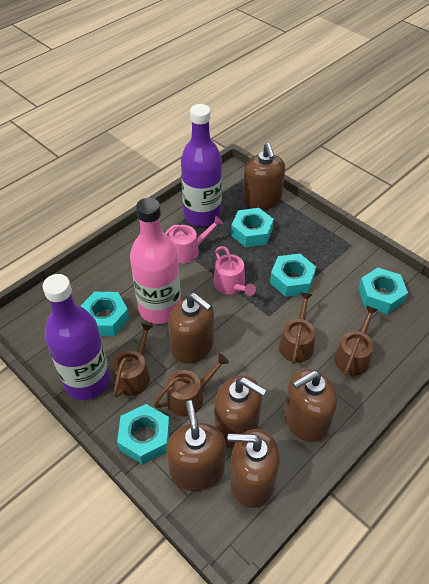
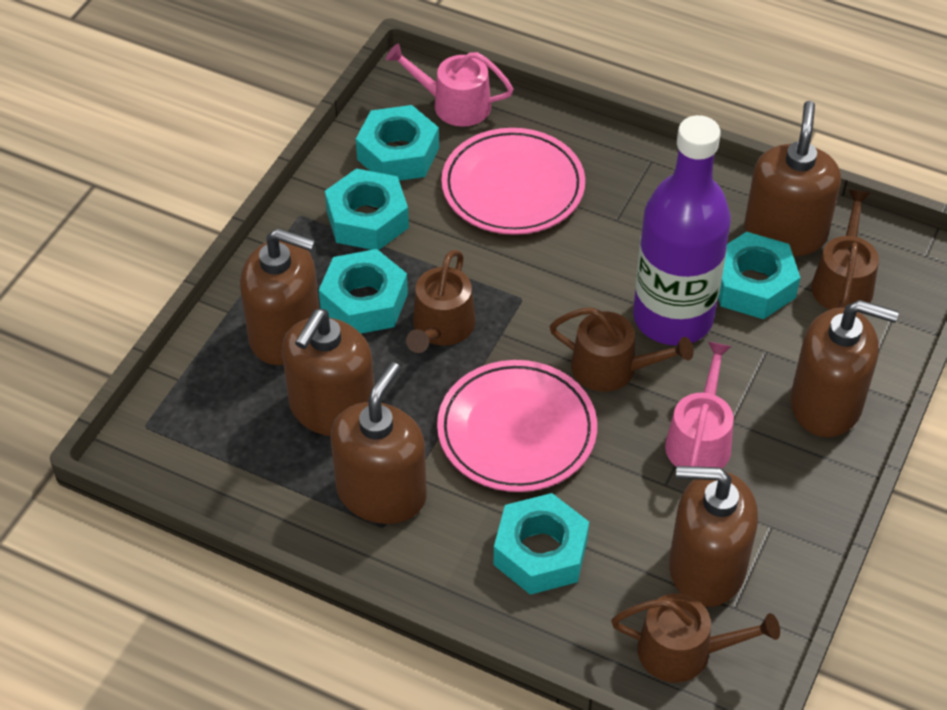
pink bottle: [130,198,181,324] = 1 -> none = 0
pink plate: none = 0 -> [437,360,597,492] [441,128,585,235] = 2
purple bottle: [42,274,110,400] [181,104,222,227] = 2 -> [633,115,731,345] = 1

